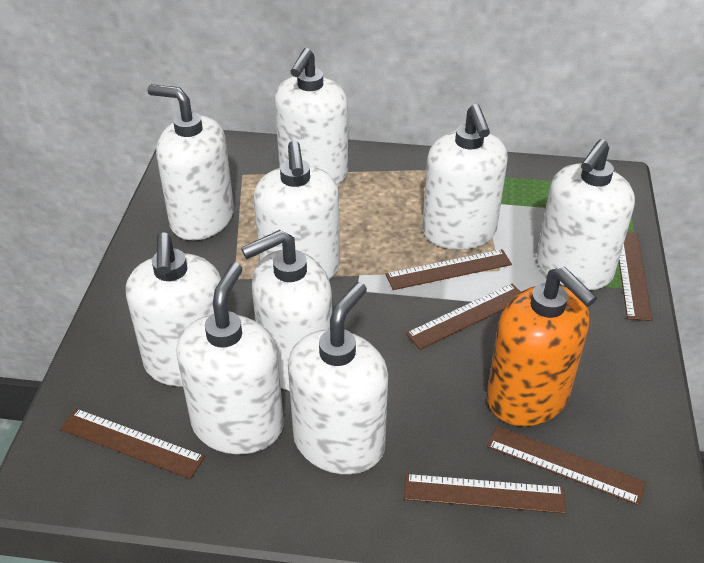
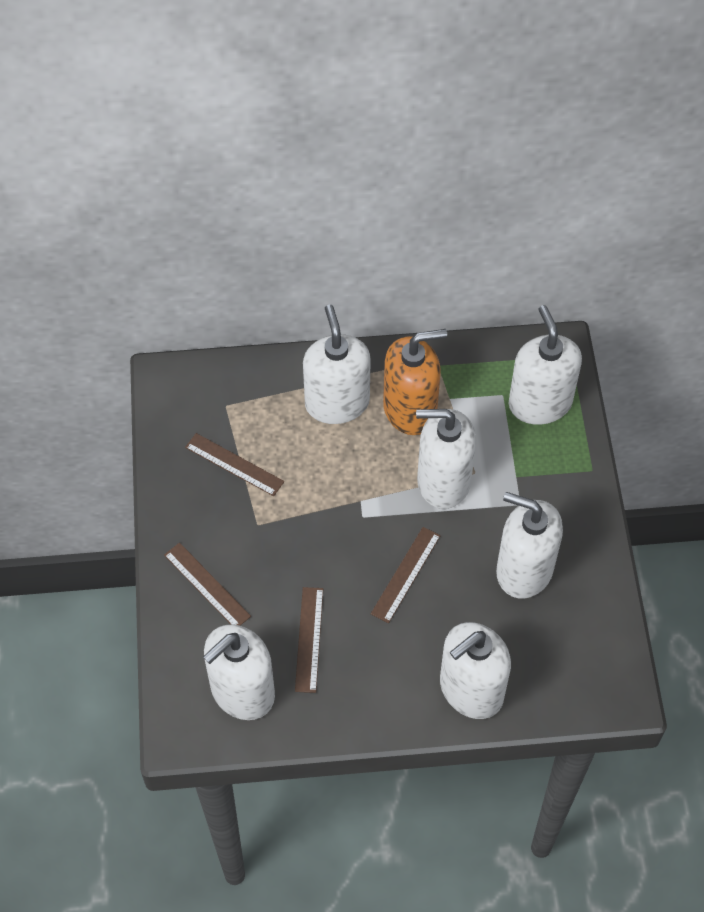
brown ruler: [60,408,205,479] [386,249,512,290] [404,474,566,514] [406,284,521,350] [487,426,646,506] [619,232,653,321] = 6 -> [164,543,251,625] [185,433,284,496] [295,587,323,693] [371,527,441,623] = 4
white soap dispenser: [126,232,221,387] [147,84,234,240] [177,262,284,454] [241,230,332,391] [254,140,340,279] [275,48,348,185] [288,282,388,474] [422,104,508,250] [537,139,635,290] = 9 -> [203,624,275,720] [303,305,371,424] [416,409,476,509] [440,622,511,719] [496,492,563,599] [509,305,582,425] = 6

